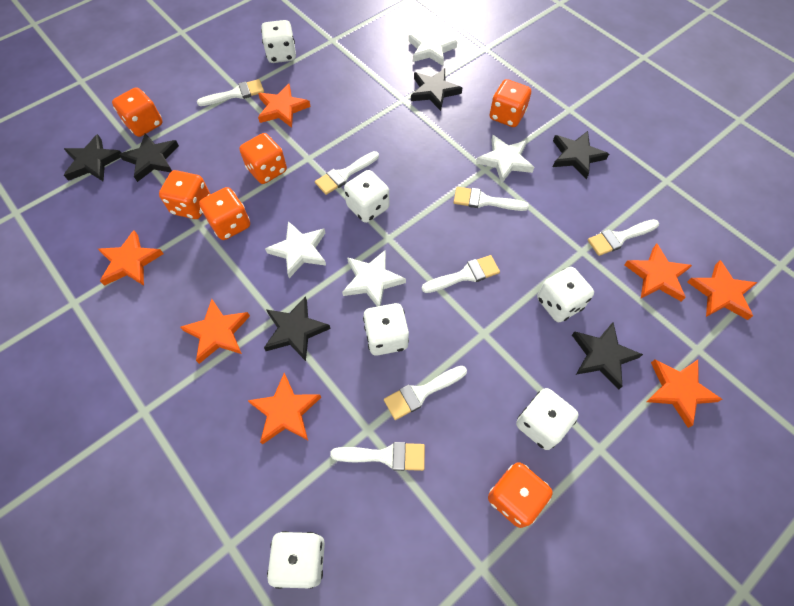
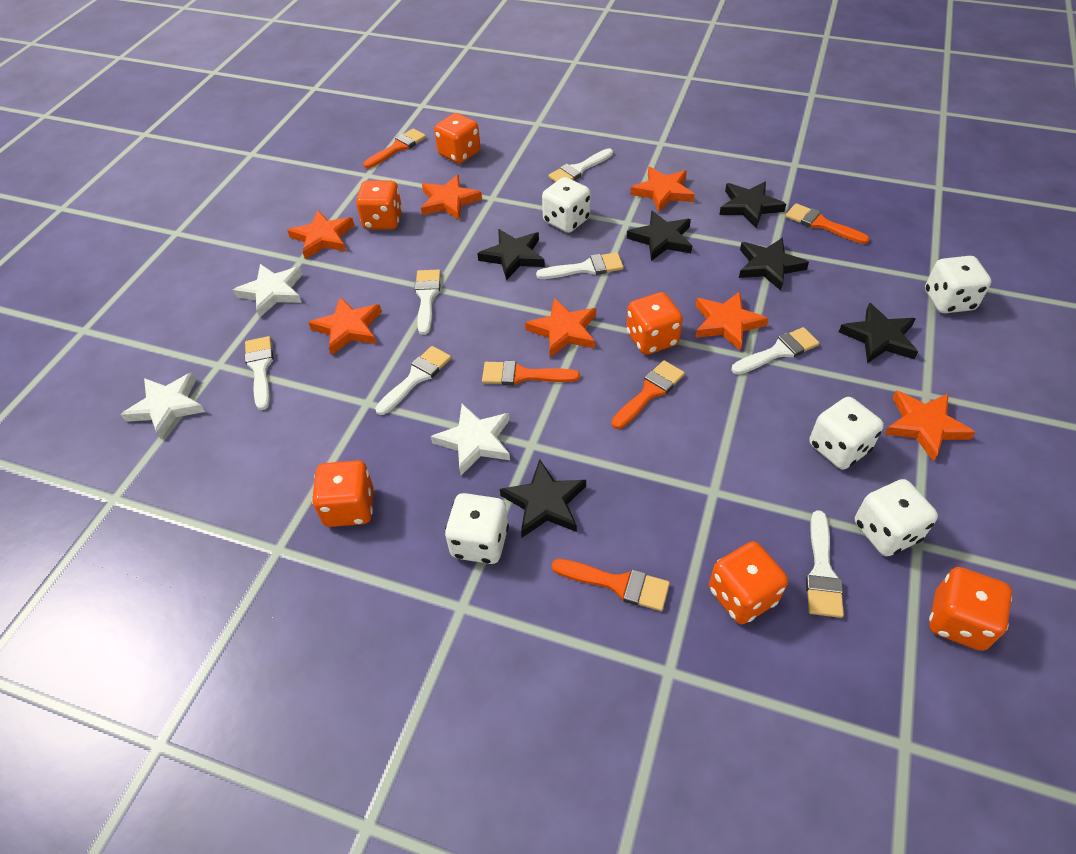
orange brush: none = 0 -> [363,128,426,168] [482,361,580,385] [552,559,670,611] [612,360,685,429] [785,203,870,244] = 5
white dice: [261,20,296,63] [267,531,325,589] [344,170,390,223] [363,303,409,356] [516,388,578,450] [537,267,594,322] = 6 -> [445,493,509,564] [542,177,591,233] [809,397,884,469] [855,479,938,556] [925,256,991,313] = 5
white star: [265,221,326,278] [342,250,406,307] [408,27,458,66] [476,135,534,184] = 4 -> [121,373,205,439] [233,264,303,318] [431,404,510,475] = 3

